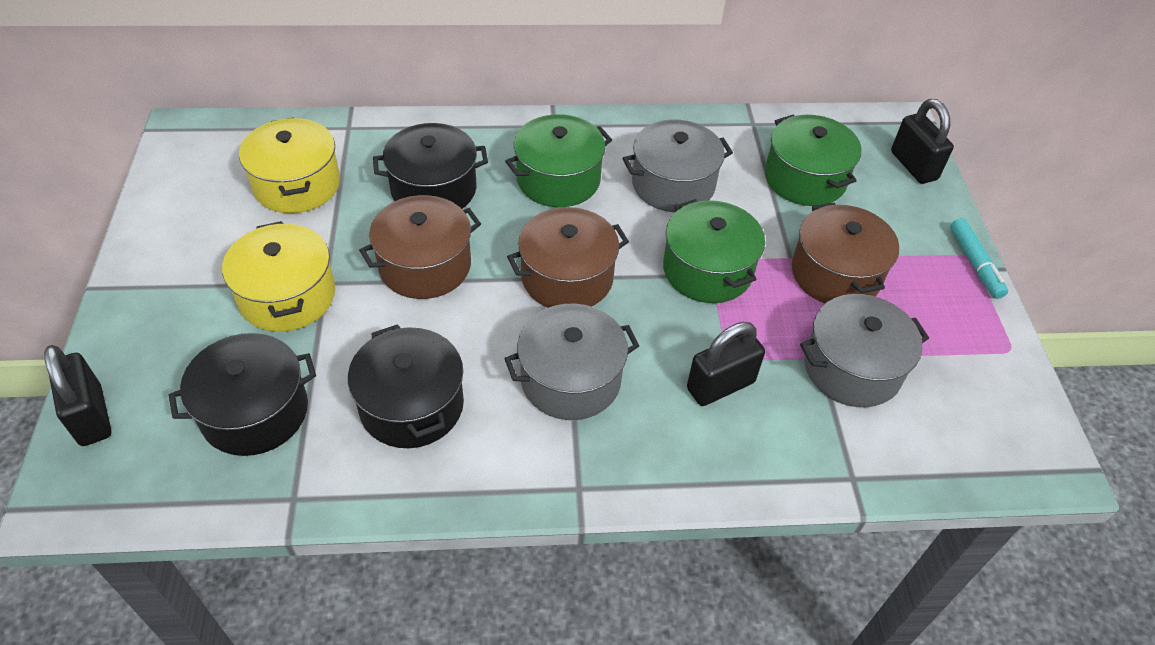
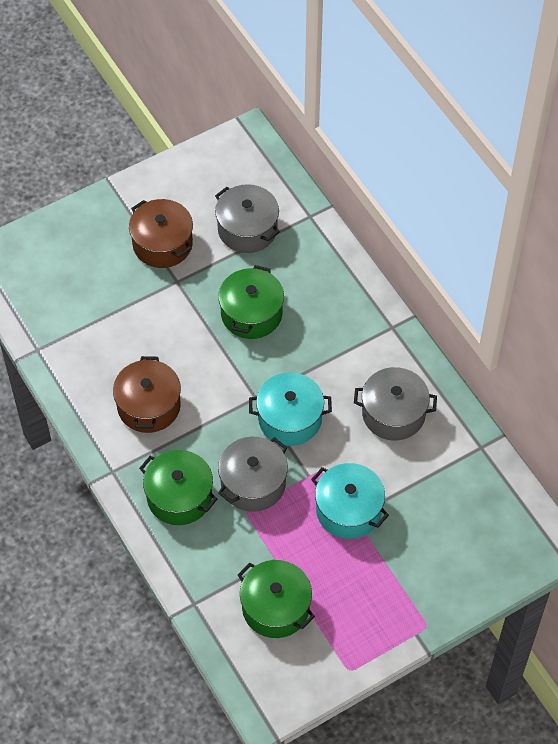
black padlock: [44,345,111,446] [687,322,765,406] [891,99,954,184] = 3 -> none = 0
black pot: [169,333,316,456] [348,324,464,448] [373,123,488,209] = 3 -> none = 0
brown pot: [359,195,481,299] [507,207,629,308] [792,203,899,304] = 3 -> [113,356,181,433] [129,199,193,268] = 2
turquoise marker: [950,218,1008,299] = 1 -> none = 0
turquoise pot: none = 0 -> [249,372,332,446] [311,463,389,539] = 2
yellow pot: [222,221,335,332] [239,117,340,213] = 2 -> none = 0

